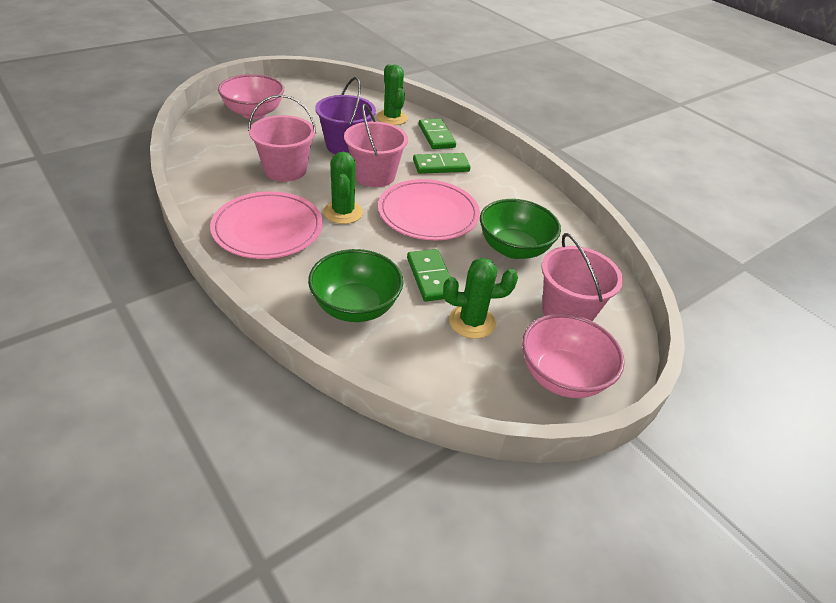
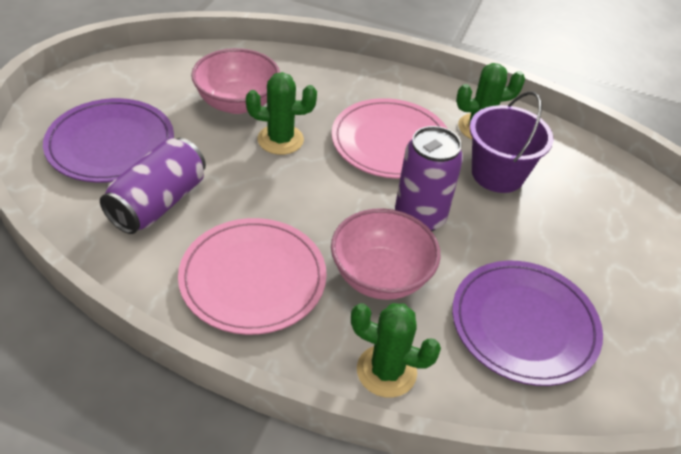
green bowl: [308,249,403,322] [480,199,561,259] = 2 -> none = 0
green domino: [407,249,450,301] [413,153,471,174] [419,119,456,149] = 3 -> none = 0
pink bucket: [248,95,316,182] [344,104,408,187] [541,233,623,321] = 3 -> none = 0
purple can: none = 0 -> [100,138,206,234] [395,126,463,231] = 2
purple plate: none = 0 -> [43,98,174,183] [452,261,603,386] = 2

